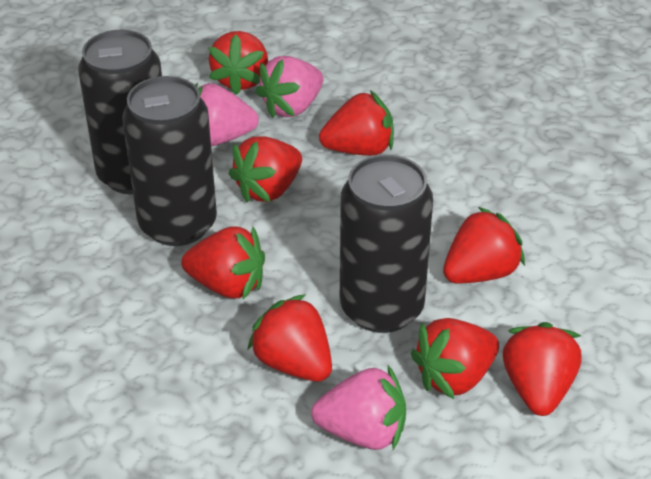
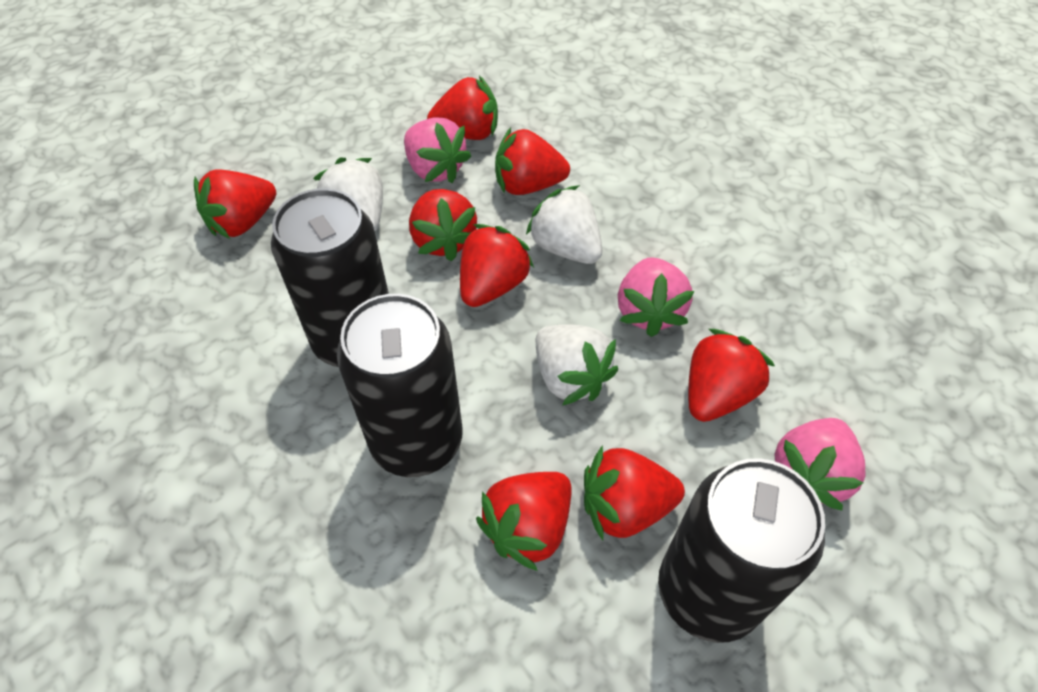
white strawberry: none = 0 -> [313,158,383,231] [526,185,602,264] [536,324,618,405] = 3

